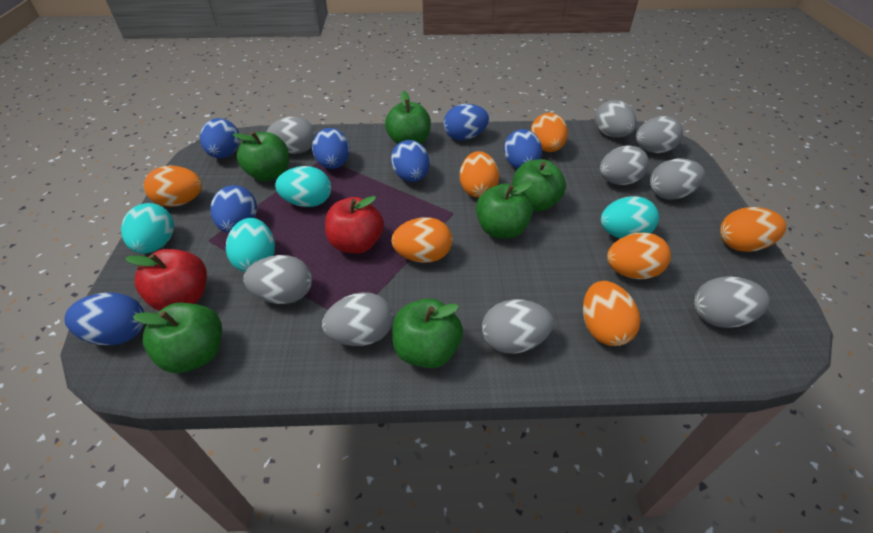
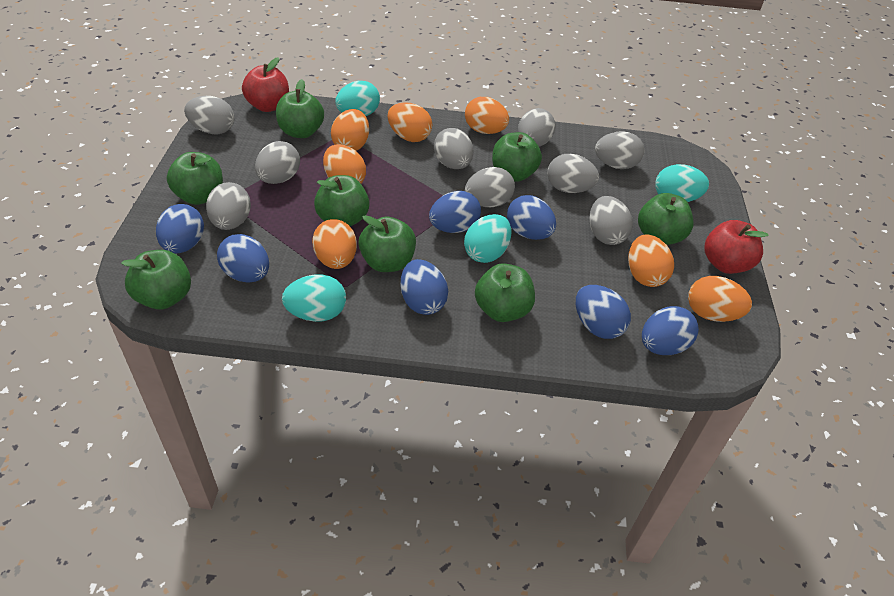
green apple: [133,303,222,373] [233,132,289,182] [385,91,431,144] [392,298,463,368] [476,182,533,239] [512,159,566,212] = 6 -> [121,250,191,309] [167,152,223,205] [276,79,324,138] [314,175,370,227] [358,215,416,272] [475,263,535,322] [492,132,542,182] [638,193,694,245] = 8

